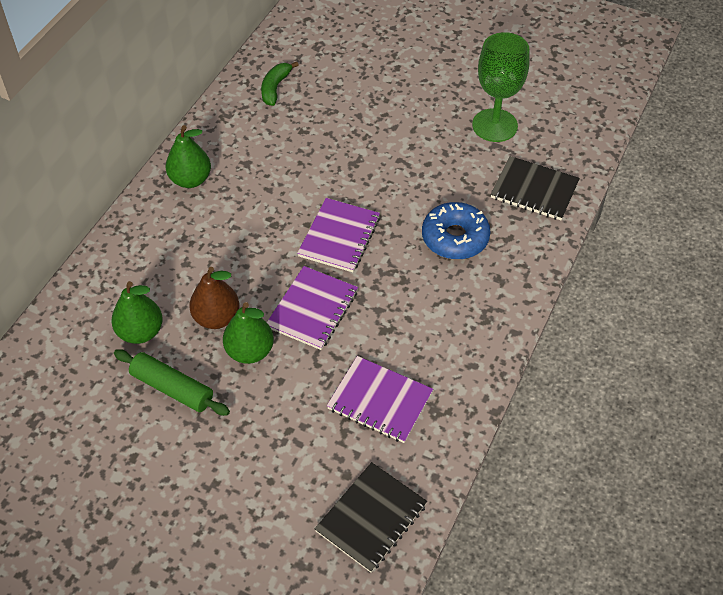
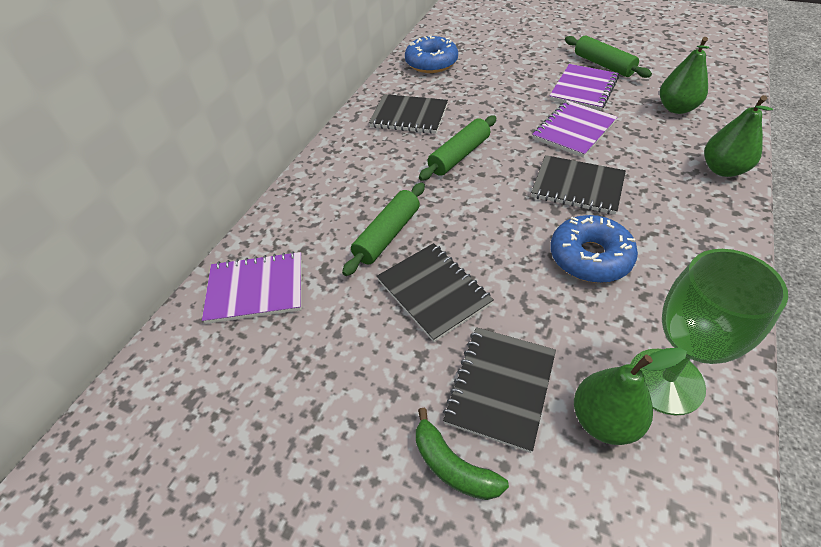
black notebook: [315,462,427,573] [491,156,580,220] = 2 -> [369,94,448,134] [377,243,494,342] [443,327,556,453] [531,155,626,215] = 4
blue donut: [422,202,491,259] = 1 -> [405,36,458,73] [550,215,638,283] = 2
brown pear: [189,267,239,329] = 1 -> none = 0
green rolling pin: [114,349,230,416] = 1 -> [342,182,425,276] [419,116,496,181] [565,35,652,78] = 3

